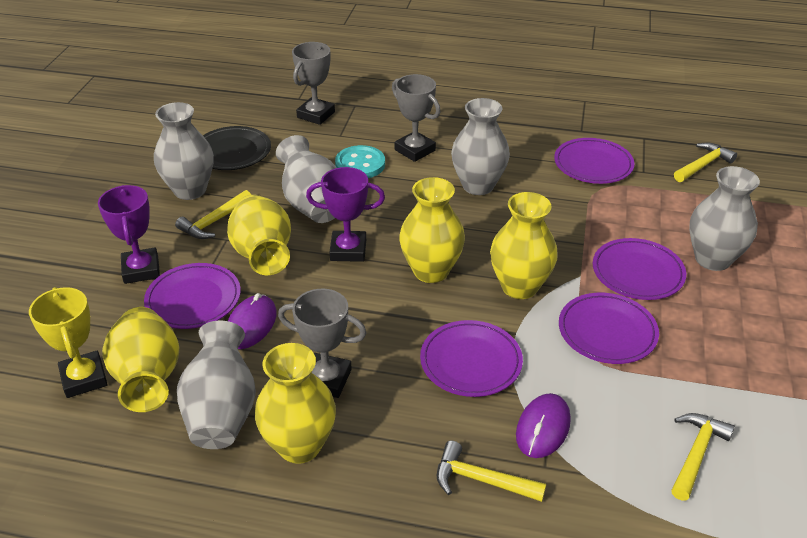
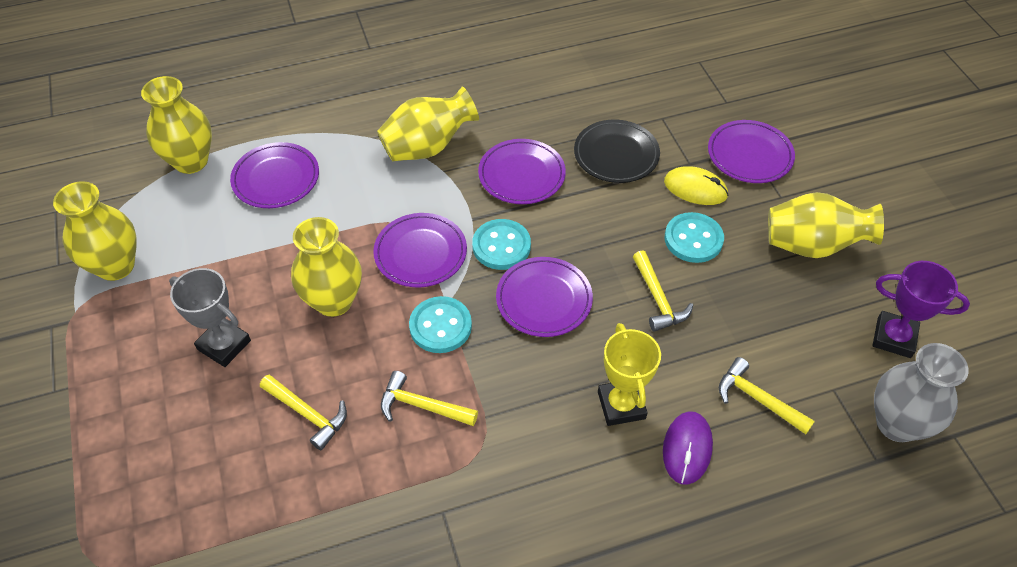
grey trophy: [278,289,366,398] [292,42,335,125] [392,74,440,162] = 3 -> [169,268,251,367] = 1
grey vase: [154,102,214,200] [177,321,256,449] [276,135,337,223] [451,98,510,195] [689,166,760,271] = 5 -> [874,343,969,442] = 1
purple mouse: [228,293,277,349] [516,393,571,458] = 2 -> [663,411,713,485] = 1
purple trophy: [98,185,160,284] [306,167,385,262] = 2 -> [873,261,970,358] = 1
turquoise button: [335,145,385,178] = 1 -> [409,296,472,353] [472,219,531,270] [665,212,724,263] = 3
yellow mouse: none = 0 -> [664,166,729,205] = 1

